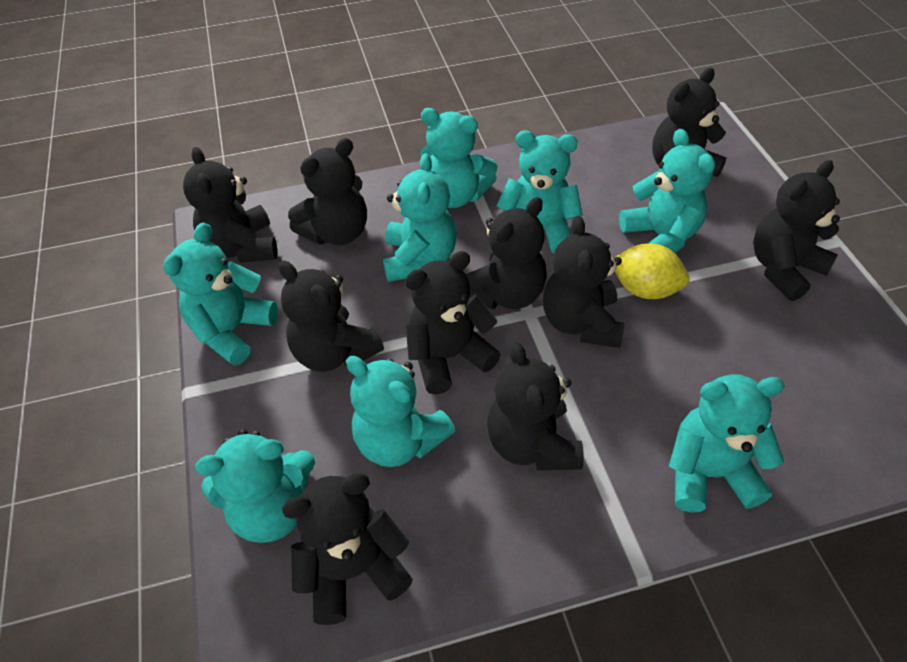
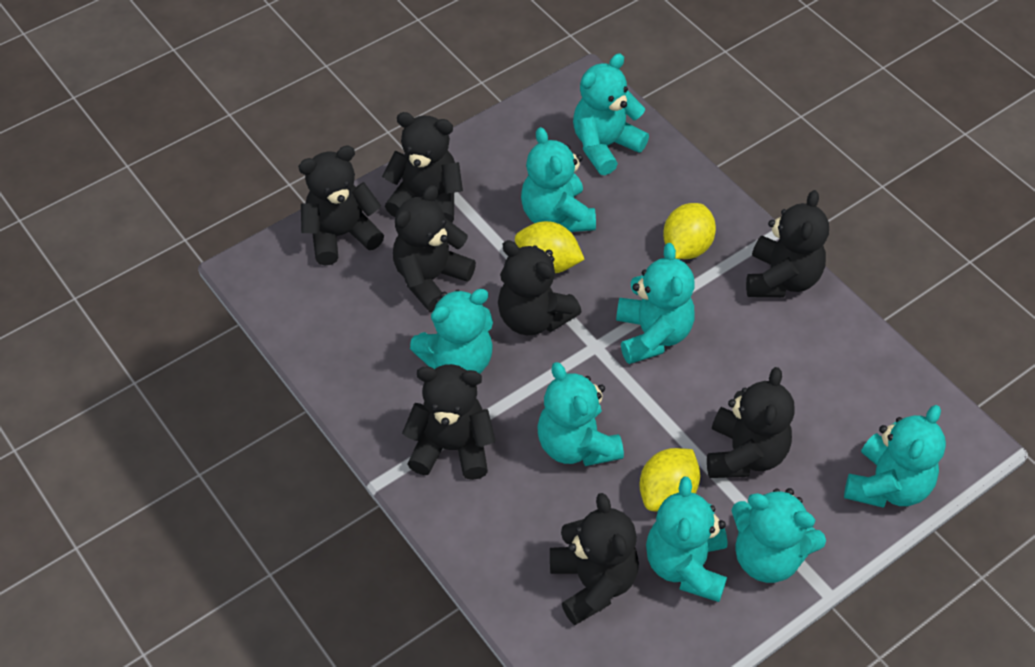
black teddy bear: [183,147,277,263] [279,261,384,372] [282,473,413,625] [288,138,367,245] [405,251,501,395] [466,197,547,309] [487,342,584,470] [543,216,624,348] [652,68,726,177] [753,160,840,301] = 10 -> [298,145,384,265] [382,112,463,223] [393,185,476,312] [402,364,496,480] [498,240,582,335] [550,493,639,625] [707,367,795,478] [746,190,829,297] = 8
yellow lemon: [614,243,689,299] = 1 -> [515,221,585,273] [639,448,700,512] [663,203,716,259] = 3

